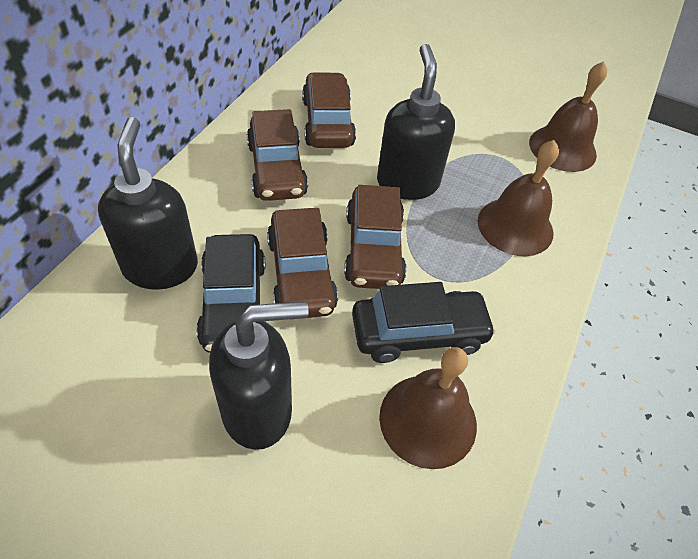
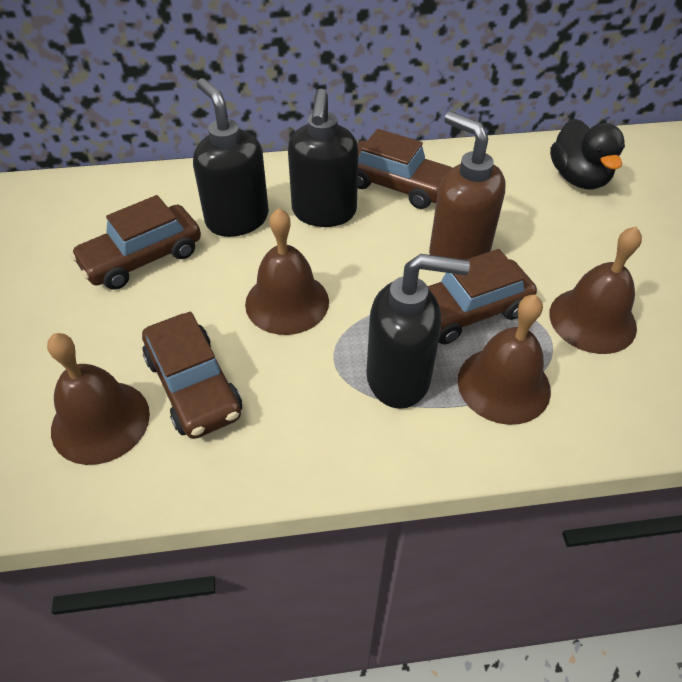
black car: [196,234,266,353] [352,282,496,363] = 2 -> none = 0
black duck: none = 0 -> [550,119,625,189] = 1
brown bell: [379,347,477,469] [478,140,559,256] [529,61,607,172] = 3 -> [47,333,150,465] [245,208,329,335] [458,294,551,425] [549,227,642,354] = 4
brown soap dispenser: none = 0 -> [429,111,506,260] = 1

